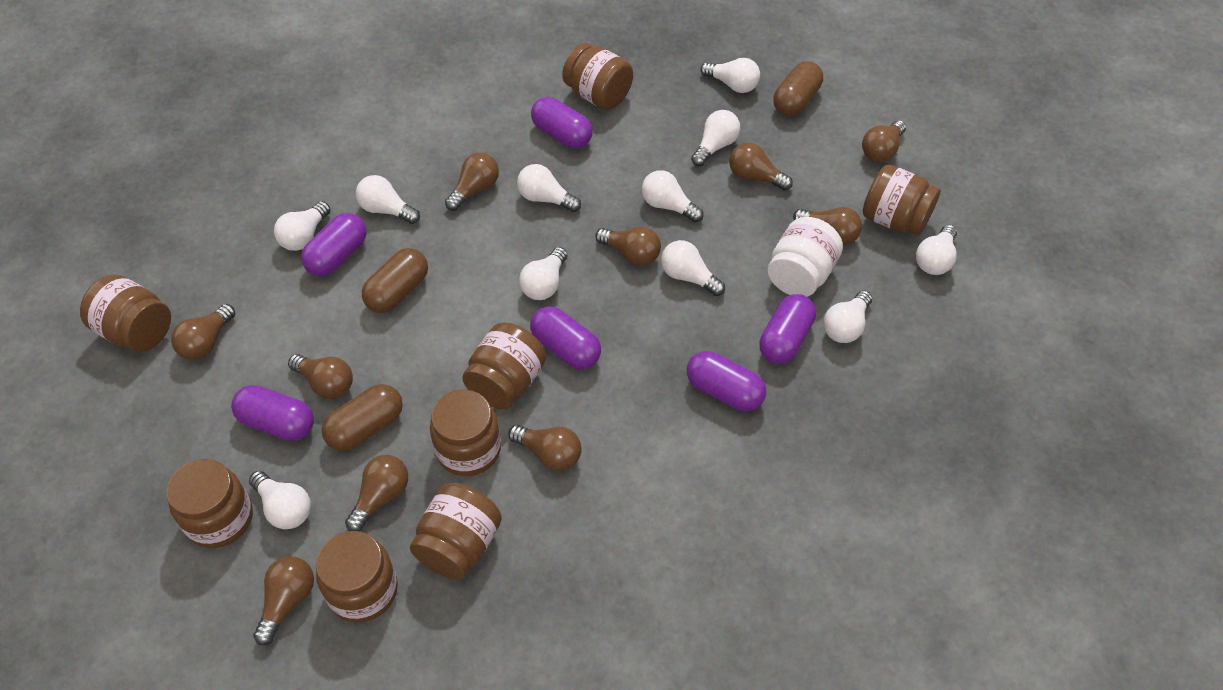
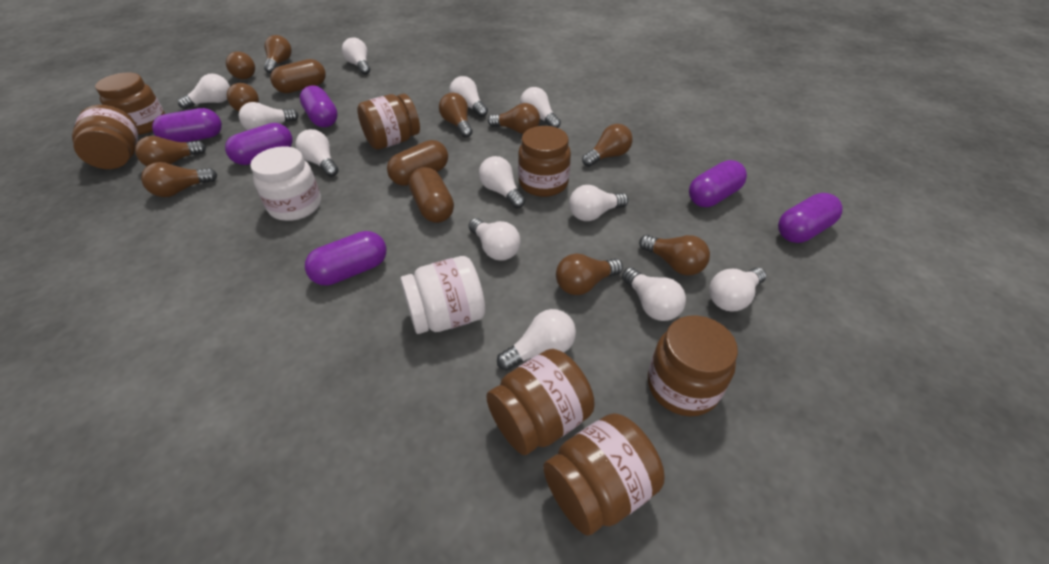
brown jar: [80,274,171,352] [166,459,253,548] [316,531,398,622] [410,483,502,580] [430,390,501,476] [462,323,546,409] [562,43,633,110] [863,165,940,236] = 8 -> [72,105,138,169] [95,72,165,135] [357,94,420,150] [486,349,595,455] [518,126,571,197] [543,413,664,536] [648,316,738,416] = 7
white jar: [768,217,843,297] = 1 -> [250,146,321,221] [400,256,485,334] = 2
white light bulb: [249,471,311,529] [274,201,330,251] [356,175,420,224] [517,164,581,212] [519,247,567,300] [642,170,704,223] [661,240,725,296] [691,110,740,166] [700,58,760,93] [823,290,872,343] [916,225,957,275] = 11 -> [178,74,230,109] [239,102,299,130] [295,129,339,177] [342,37,370,75] [449,76,488,117] [469,218,521,261] [479,156,525,208] [497,309,576,371] [520,87,561,128] [569,185,628,221] [622,267,686,321] [709,267,766,311] = 12

